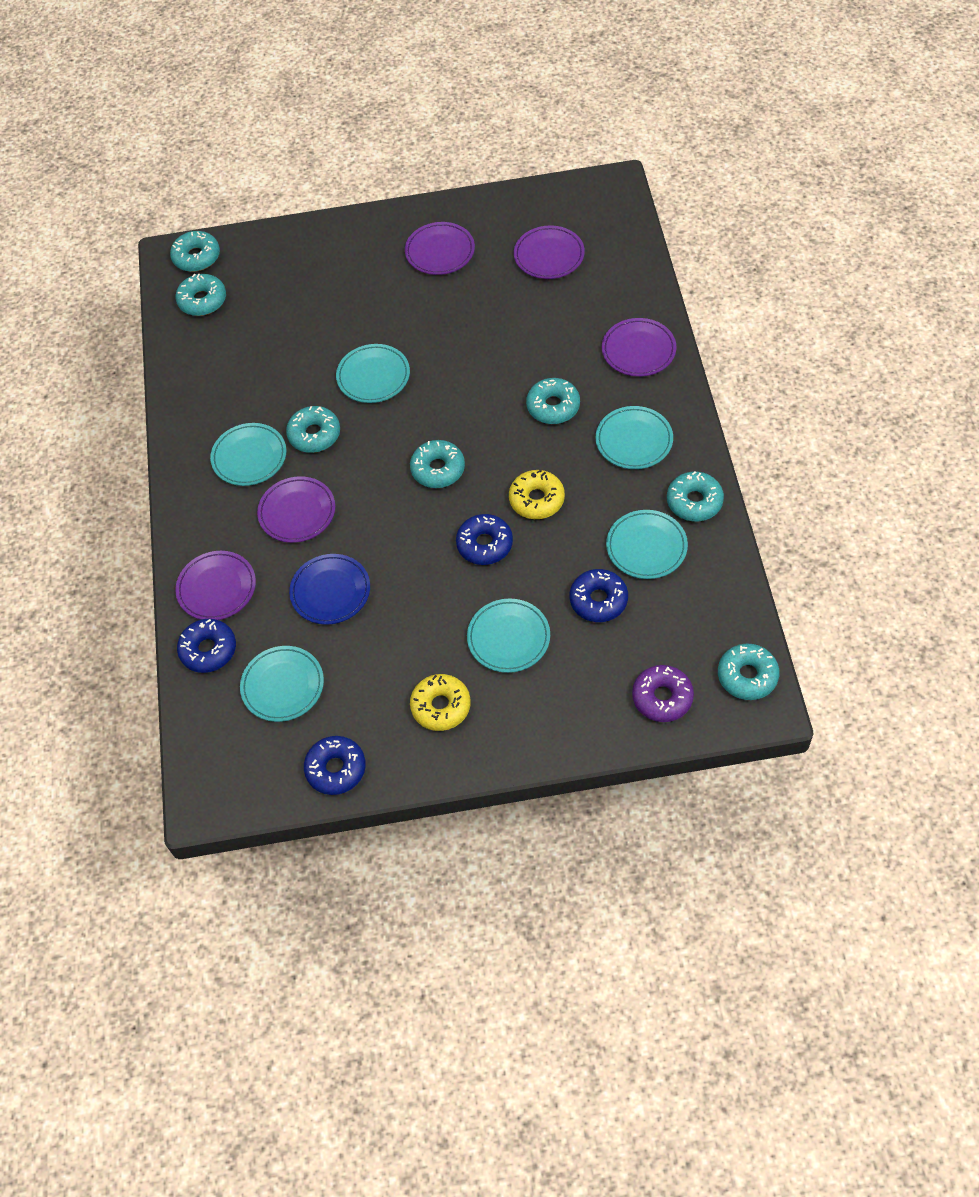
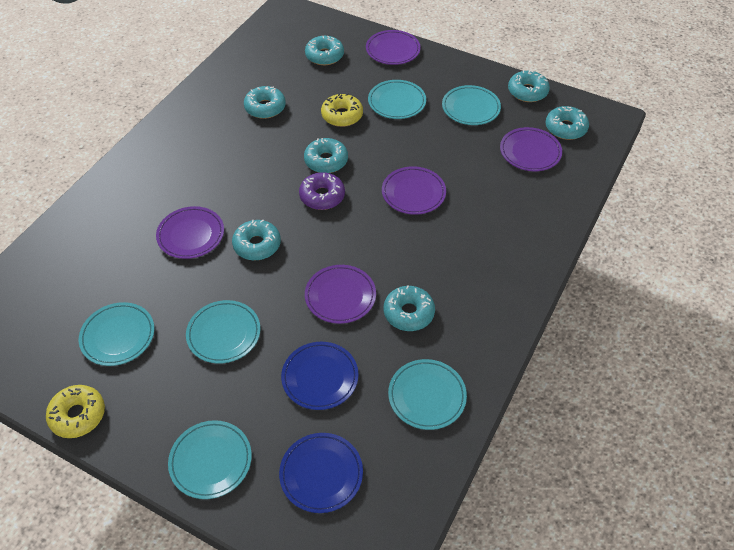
blue donut: [177,619,236,673] [304,736,366,795] [456,514,513,565] [570,569,628,622] = 4 -> none = 0
blue plate: [289,554,370,625] = 1 -> [279,433,363,513] [281,342,359,410] = 2

